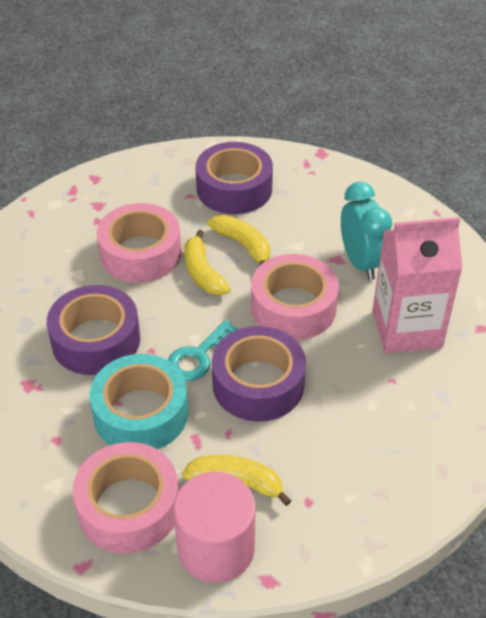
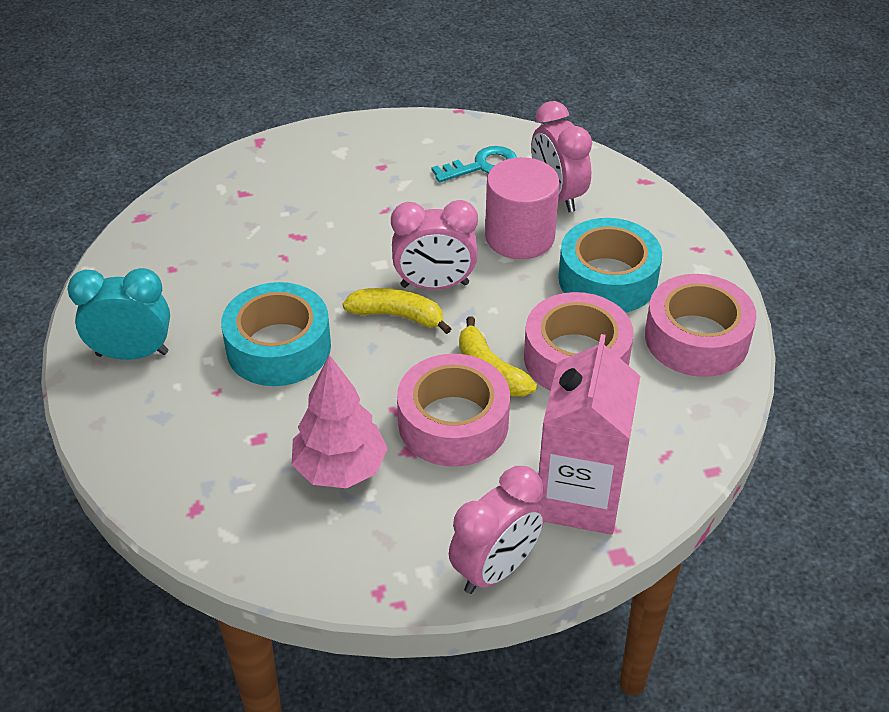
pink clock: none = 0 -> [391,200,478,290] [449,466,545,594] [531,101,592,212] = 3
pink tree: none = 0 -> [291,355,388,488] = 1
purple tape: [47,285,140,375] [196,142,273,214] [212,326,306,422] = 3 -> none = 0
turquoise tape: [90,354,188,450] = 1 -> [221,282,331,386] [558,218,662,313] = 2
yellow banana: [182,455,291,506] [184,230,231,295] [208,215,270,265] = 3 -> [343,288,451,334] [459,316,537,396] = 2

